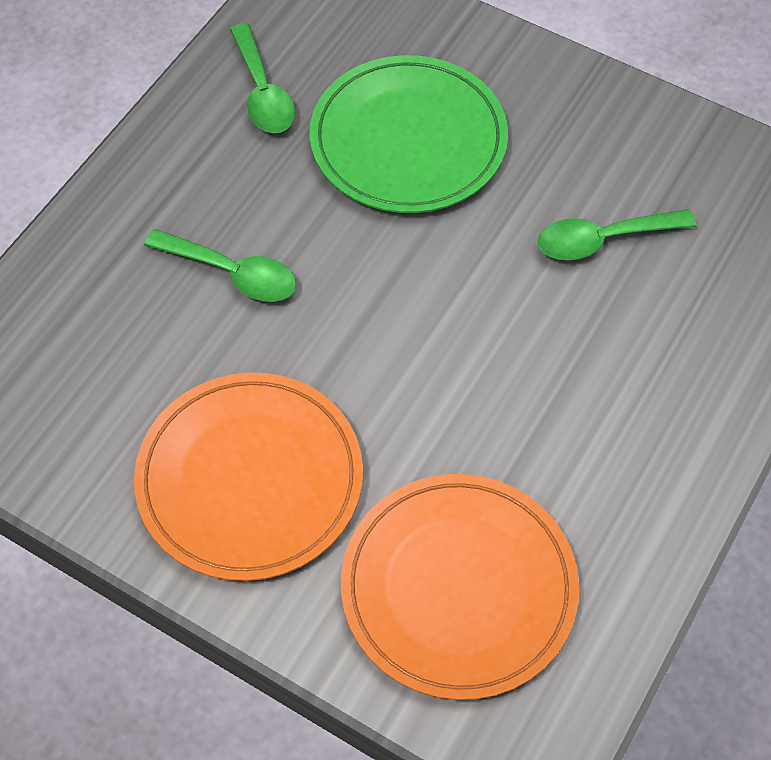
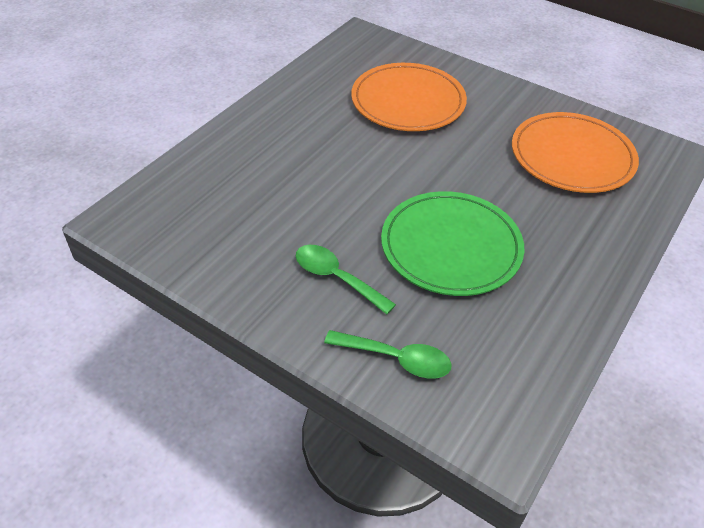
green spoon: [144,229,296,302] [230,23,295,133] [538,209,696,260] = 3 -> [296,245,396,315] [324,330,451,379] = 2

